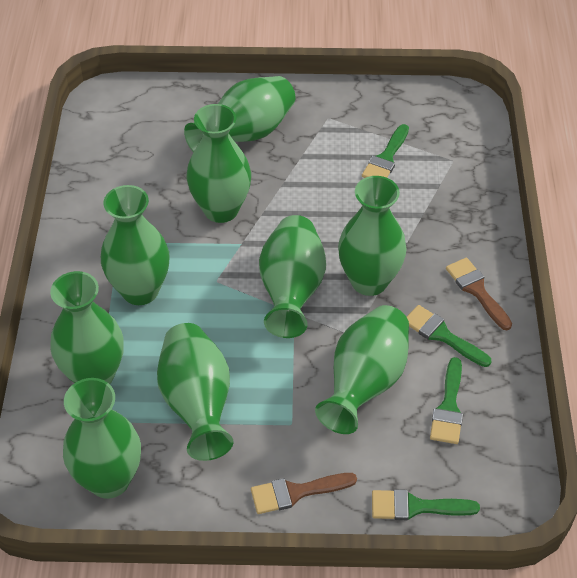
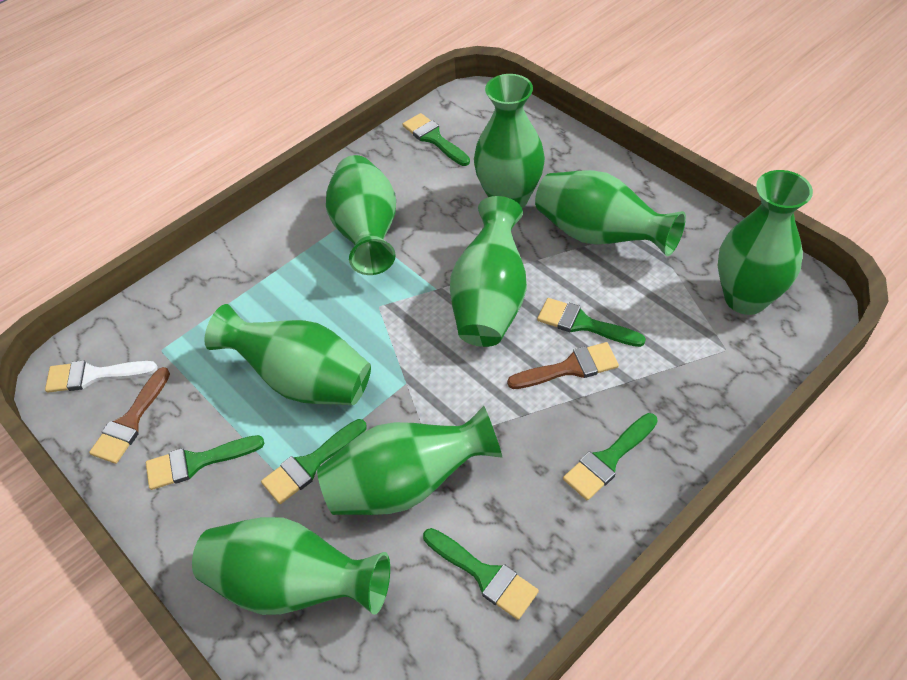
green brush: [362,124,409,178] [372,489,480,520] [407,305,492,367] [430,357,463,444] = 4 -> [146,435,265,490] [261,419,367,504] [402,113,470,166] [423,528,539,620] [537,298,646,347] [563,413,658,500] = 6
green vase: [50,271,124,384] [63,378,141,499] [101,185,170,305] [157,323,234,461] [184,76,296,152] [187,104,251,223] [259,215,326,338] [315,305,409,434] [338,176,407,296] = 9 -> [192,517,390,615] [204,304,371,405] [317,406,503,515] [326,155,396,275] [450,196,527,347] [474,74,545,209] [535,170,686,256] [718,170,813,315] = 8
white brush: none = 0 -> [45,361,157,393] = 1

